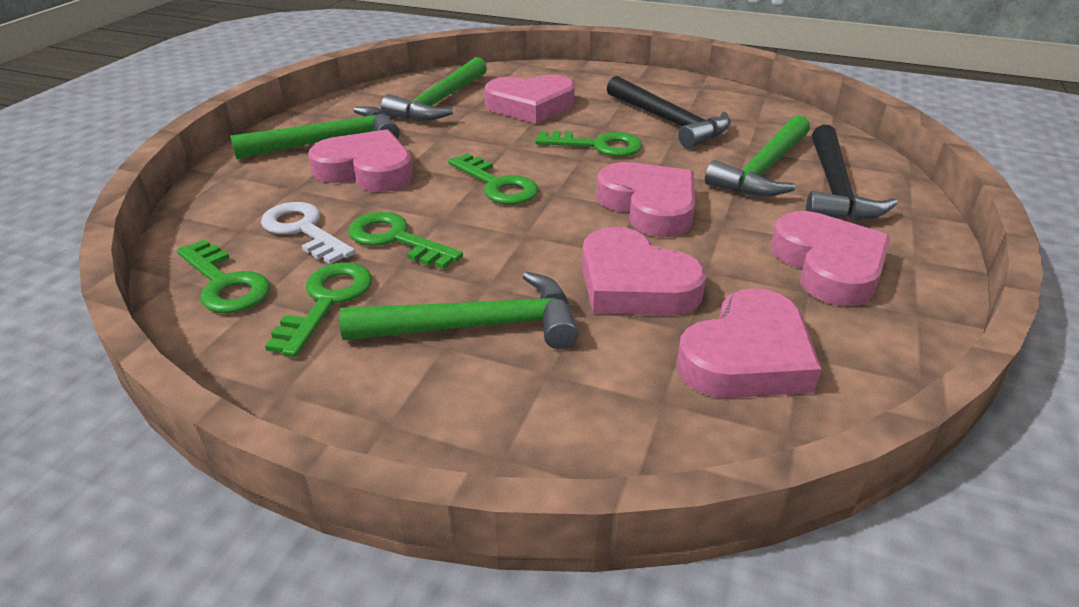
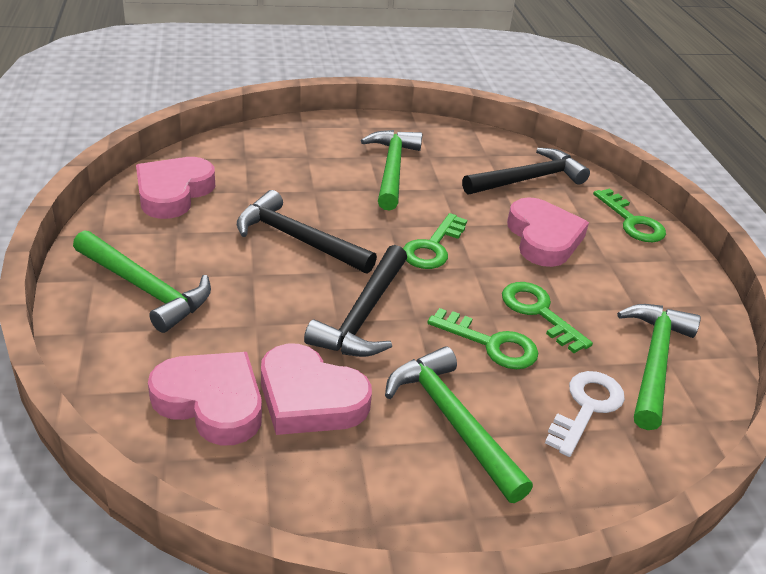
black hammer: [607,76,731,148] [806,125,898,221] = 2 -> [237,190,377,274] [304,245,407,357] [462,148,590,195] = 3
green key: [177,239,270,313] [265,262,372,357] [348,212,463,269] [448,153,538,205] [535,130,642,157] = 5 -> [403,213,467,269] [427,308,538,369] [502,282,593,353] [593,188,666,242] = 4
pink heart: [308,129,413,192] [484,75,575,124] [582,227,706,315] [597,162,695,237] [677,288,822,398] [770,211,891,306] = 6 -> [136,157,215,219] [148,352,262,445] [261,344,372,435] [507,197,589,267] = 4

